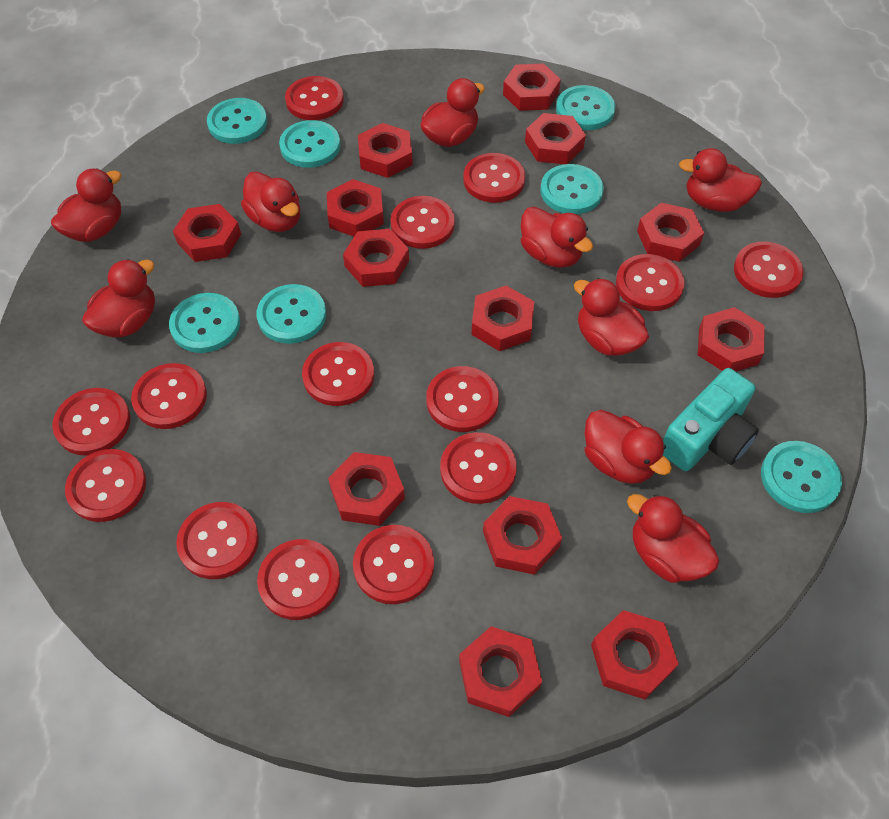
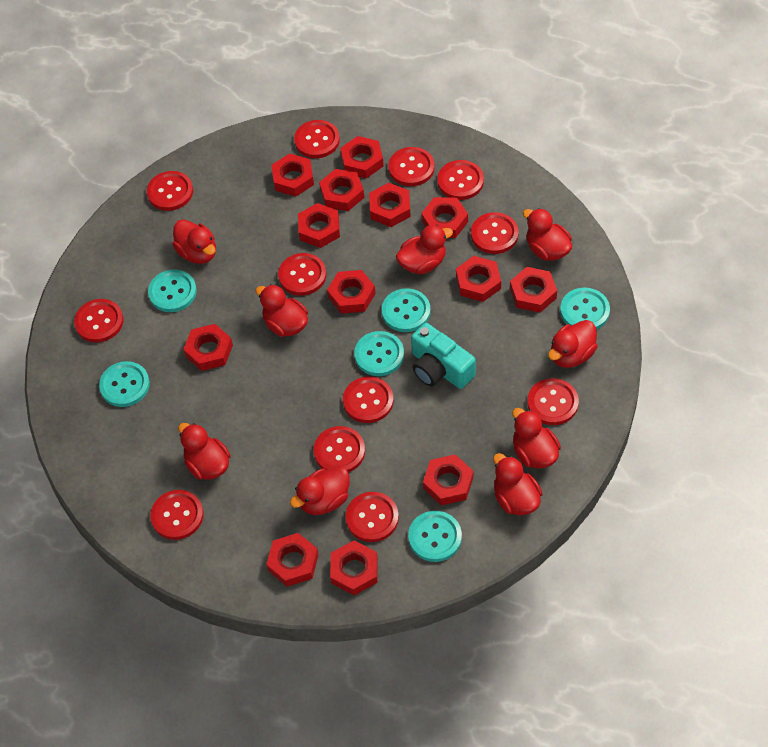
red button: [52,388,131,456] [65,449,146,522] [131,363,207,429] [176,502,259,579] [257,539,340,620] [285,76,344,120] [302,342,374,406] [353,525,434,604] [390,196,455,249] [426,366,499,432] [440,432,517,504] [463,153,525,203] [616,254,685,311] [734,242,803,298] = 14 -> [74,299,124,343] [147,171,193,211] [150,490,203,540] [278,253,326,296] [294,120,340,158] [313,426,365,473] [343,377,393,423] [345,492,399,542] [388,147,435,186] [437,160,484,200] [471,212,518,254] [527,378,579,425] = 12
turquoise button: [169,293,240,353] [207,98,267,144] [257,284,326,344] [279,120,340,168] [540,164,604,214] [556,85,615,130] [761,441,842,513] = 7 -> [99,361,150,407] [148,269,197,312] [354,331,404,376] [382,288,431,332] [408,511,462,562] [560,288,610,330] = 6

